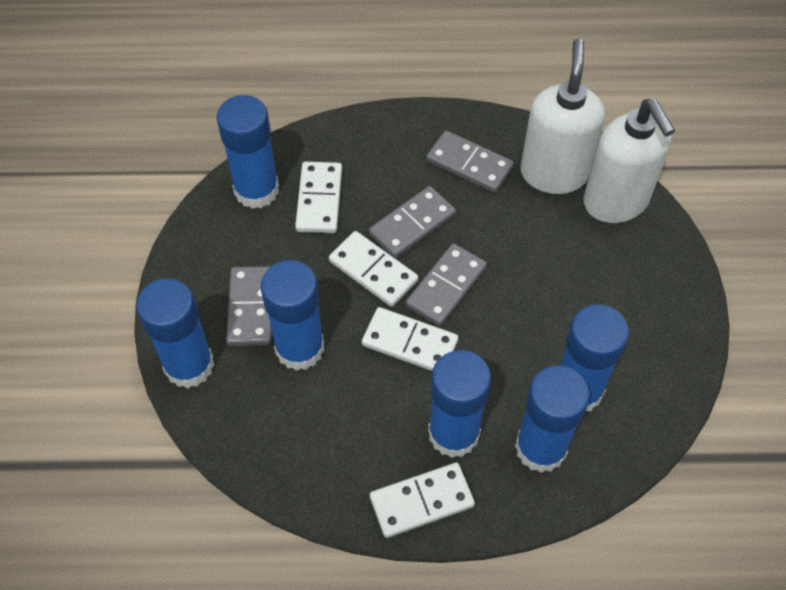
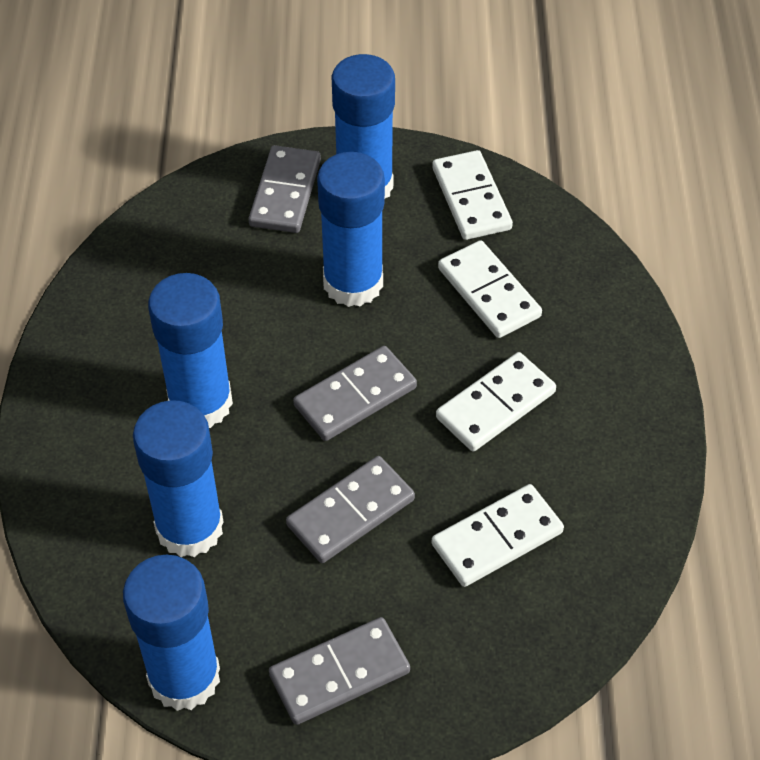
blue glue stick: [136,278,214,388] [217,95,279,209] [261,260,324,371] [428,350,491,458] [515,365,590,473] [560,304,629,411] = 6 -> [123,555,220,711] [133,400,224,557] [148,273,233,428] [317,152,385,307] [332,54,395,198] = 5
white soap dispenser: [521,39,605,194] [583,99,675,223] = 2 -> none = 0

